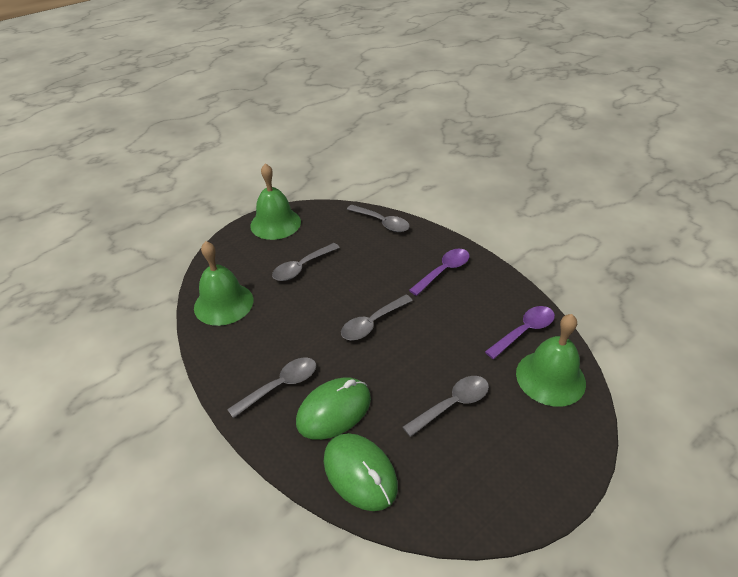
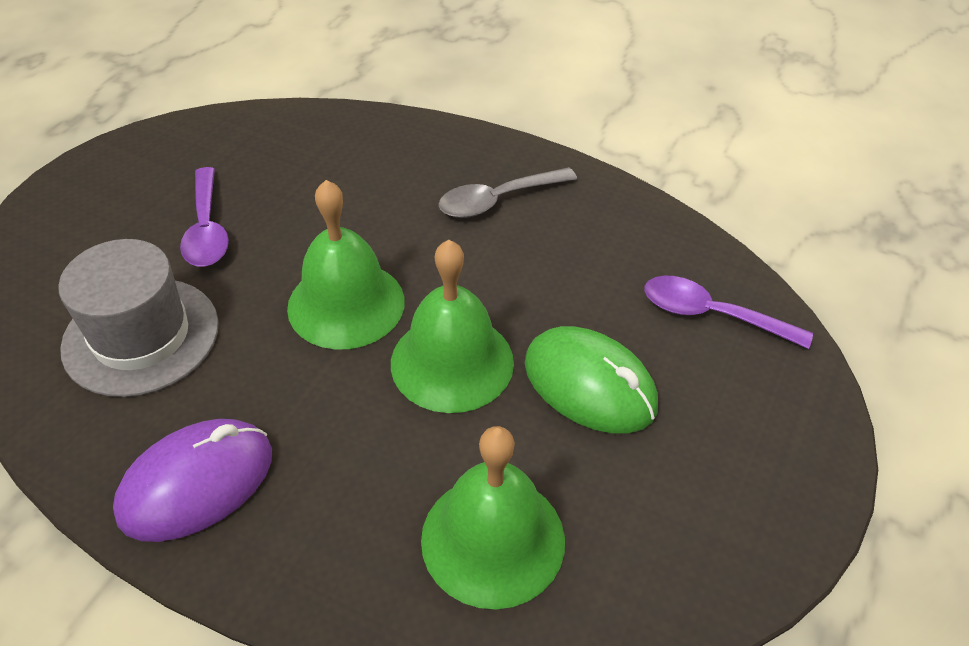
green mouse: [296,377,371,440] [324,433,398,511] = 2 -> [525,326,658,433] = 1
grey hat: none = 0 -> [58,239,219,397] = 1
grey spoon: [227,357,316,418] [272,243,340,281] [341,295,413,340] [347,205,410,232] [403,376,489,437] = 5 -> [438,167,577,218] = 1
purple mouse: none = 0 -> [113,419,272,542] = 1

